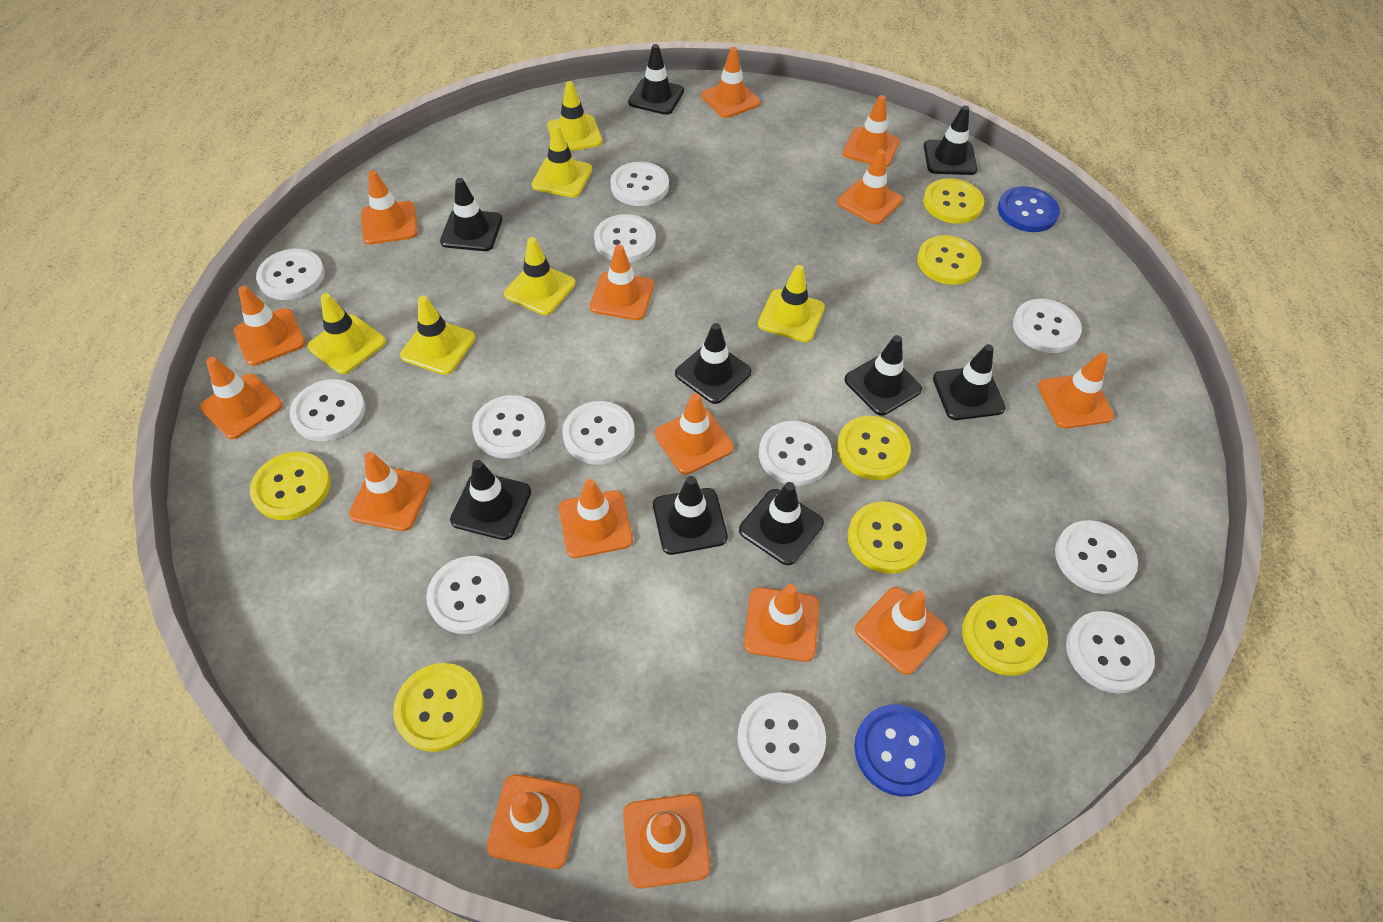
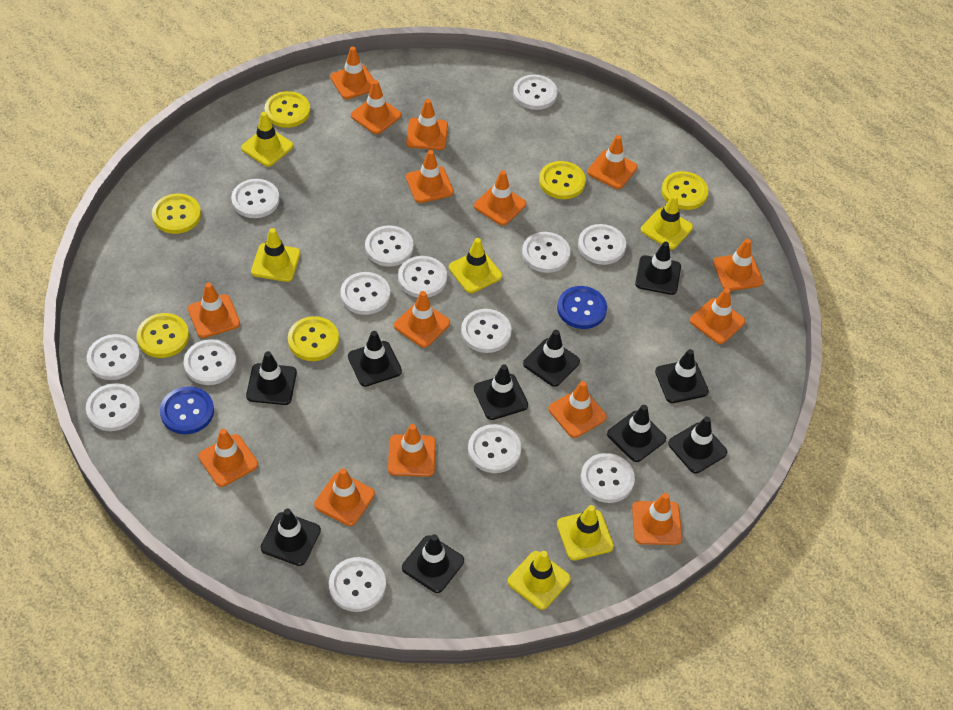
black traffic cone: [440,178,502,251] [450,460,531,540] [628,44,684,115] [653,476,728,555] [675,323,752,404] [739,482,824,565] [844,335,922,416] [924,106,978,175] [933,344,1006,420] = 9 -> [246,351,297,405] [261,509,321,566] [348,331,402,387] [402,534,464,593] [474,364,528,420] [523,330,580,387] [607,405,666,462] [635,242,681,295] [655,349,709,403] [668,416,727,473] = 10
white button: [256,249,325,300] [290,379,365,441] [426,556,510,634] [472,395,546,458] [563,401,635,465] [594,214,656,262] [610,162,669,206] [737,692,826,784] [759,421,832,486] [1013,299,1082,353] [1055,520,1138,594] [1066,611,1155,693] = 12 -> [86,383,141,431] [87,334,140,380] [184,339,236,385] [231,179,280,218] [329,557,386,612] [340,272,390,315] [365,225,414,267] [398,256,447,297] [461,309,512,353] [468,424,521,473] [513,75,558,110] [522,232,570,273] [578,224,626,265] [581,453,635,503] = 14
yellow button: [250,452,331,520] [393,663,484,752] [837,416,911,480] [848,501,927,574] [917,235,981,285] [923,178,984,224] [962,595,1048,676] = 7 -> [136,313,189,358] [152,194,201,234] [265,91,310,128] [288,316,339,361] [539,161,586,199] [661,171,708,210] = 6

